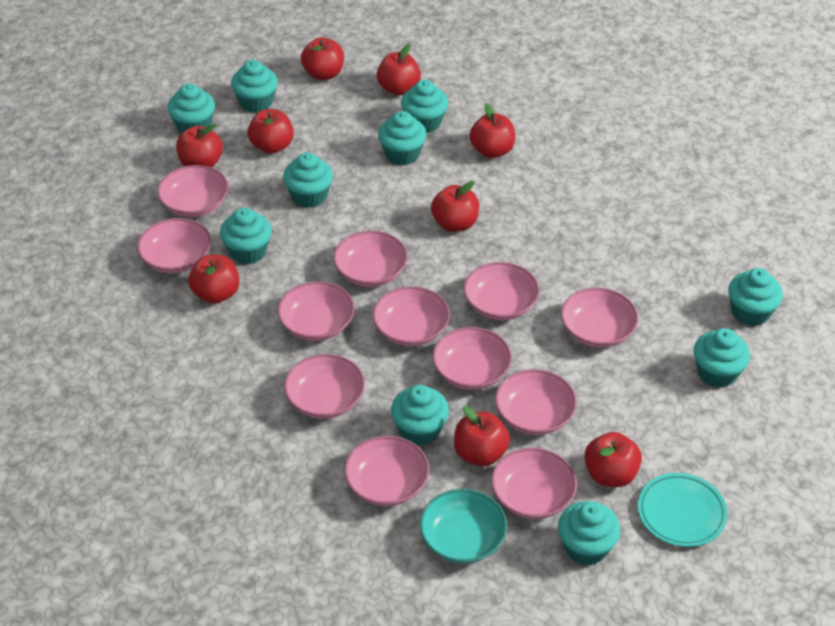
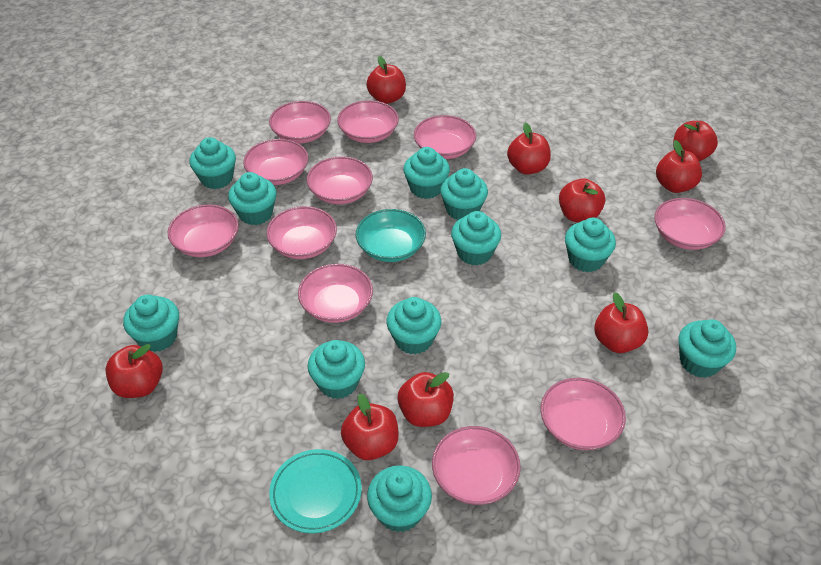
pink bowl: [137,218,211,274] [157,165,229,217] [278,281,355,341] [284,354,365,419] [333,231,408,287] [344,436,429,506] [373,286,450,346] [432,327,512,390] [464,262,540,320] [491,448,577,519] [495,369,577,435] [561,288,638,348] = 12 -> [168,205,239,257] [243,139,308,185] [266,206,337,259] [269,101,331,144] [298,264,373,323] [307,157,373,204] [337,100,399,143] [414,115,476,159] [432,426,521,505] [540,378,626,450] [654,198,726,250] = 11
turquoise cupcake: [168,83,215,134] [220,208,272,264] [231,60,278,113] [283,153,333,208] [378,111,427,165] [391,385,449,446] [401,80,448,133] [558,501,620,565] [694,328,750,388] [728,268,783,326] = 10 -> [123,295,179,352] [189,137,236,189] [228,172,277,225] [308,340,365,399] [367,465,432,532] [386,297,441,355] [403,147,450,199] [440,168,488,220] [451,211,501,266] [565,218,616,272] [678,319,736,378] = 11

